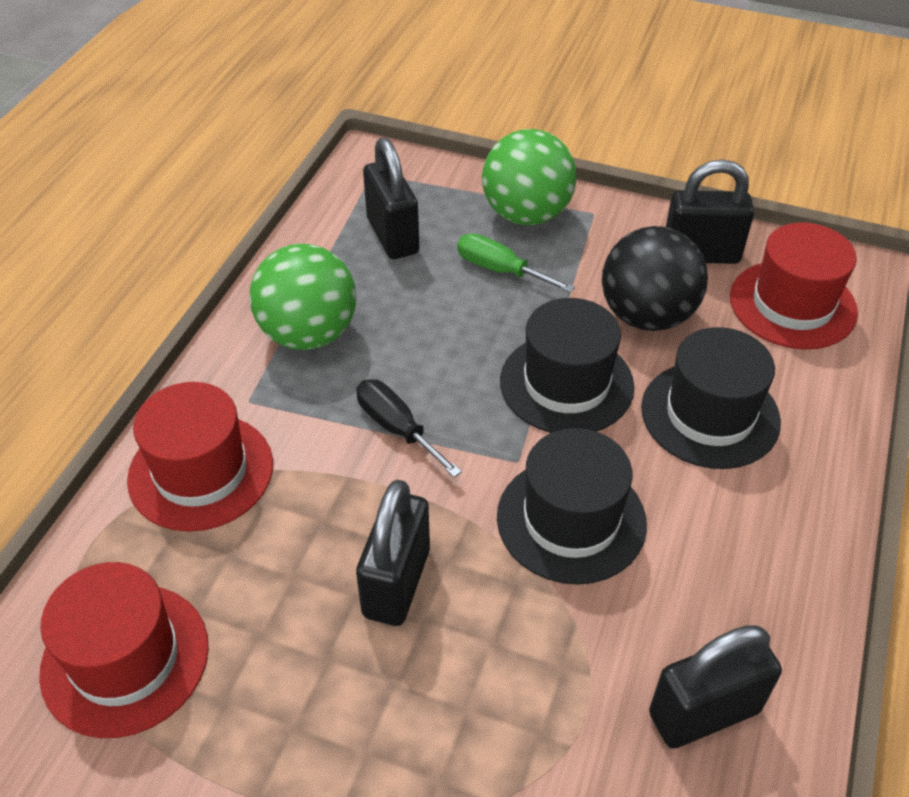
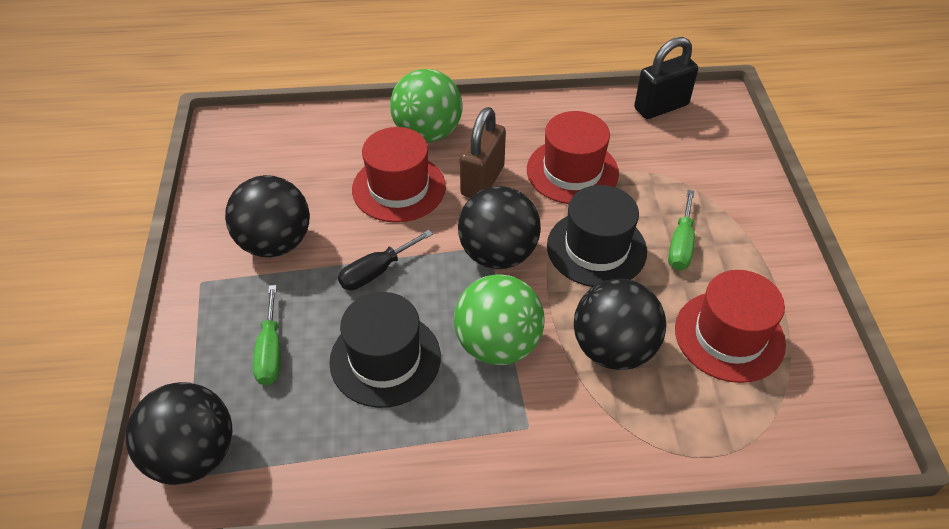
black ball: [602,226,708,331] = 1 -> [126,382,232,485] [225,175,310,257] [458,186,541,269] [574,279,666,370] = 4
black hat: [497,428,647,585] [500,298,634,433] [641,327,781,469] = 3 -> [329,292,441,408] [547,185,647,287] = 2
black padlock: [356,480,430,626] [363,138,419,259] [649,625,782,749] [666,160,754,264] = 4 -> [634,37,698,119] = 1
brown padlock: none = 0 -> [460,107,506,198] = 1
green screwdriver: [457,233,575,293] = 1 -> [253,285,281,385] [668,190,695,270] = 2

